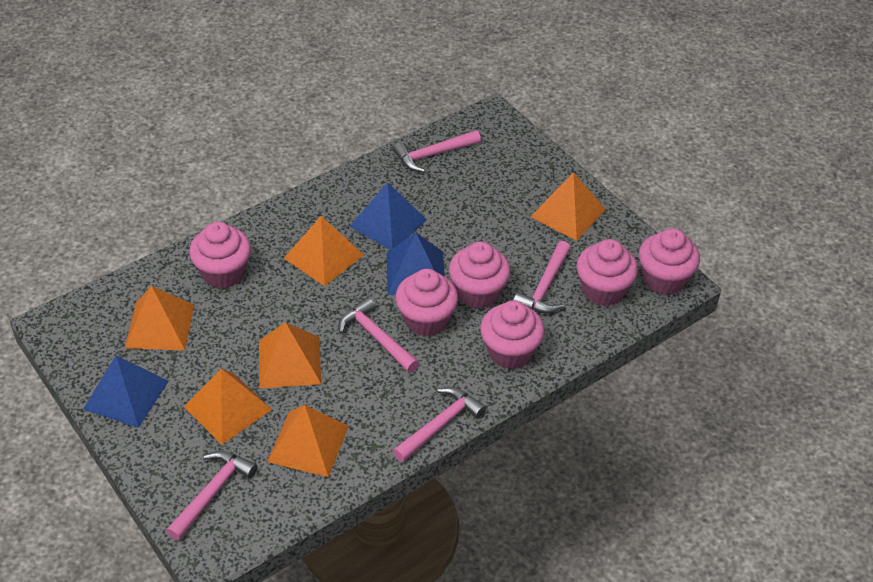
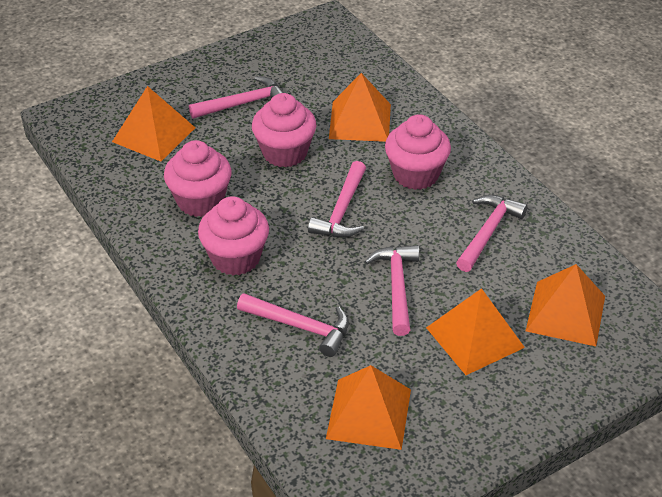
blue pyramid: [83,355,169,428] [349,182,427,250] [387,233,445,295] = 3 -> none = 0
orange pyramid: [125,286,194,350] [184,369,272,445] [259,322,321,389] [267,405,349,477] [284,216,364,286] [531,172,606,241] = 6 -> [112,86,195,161] [326,365,411,450] [329,73,391,142] [426,288,525,375] [526,264,605,346] = 5
pink cupcake: [189,222,251,289] [395,269,458,337] [449,242,510,309] [480,300,544,369] [576,239,638,306] [639,228,700,295] = 6 -> [164,140,232,217] [198,196,269,275] [252,93,316,167] [385,114,451,190] = 4

